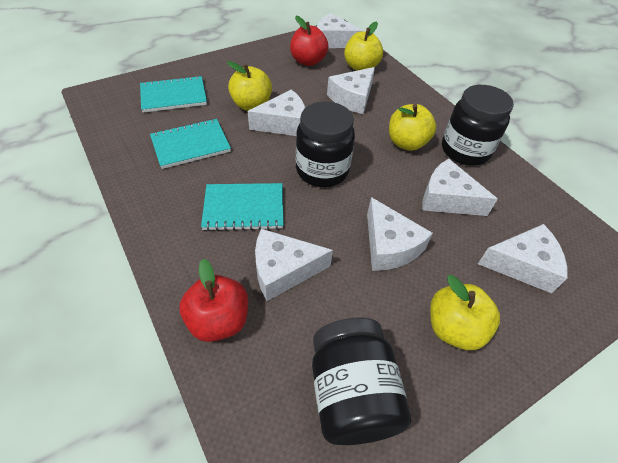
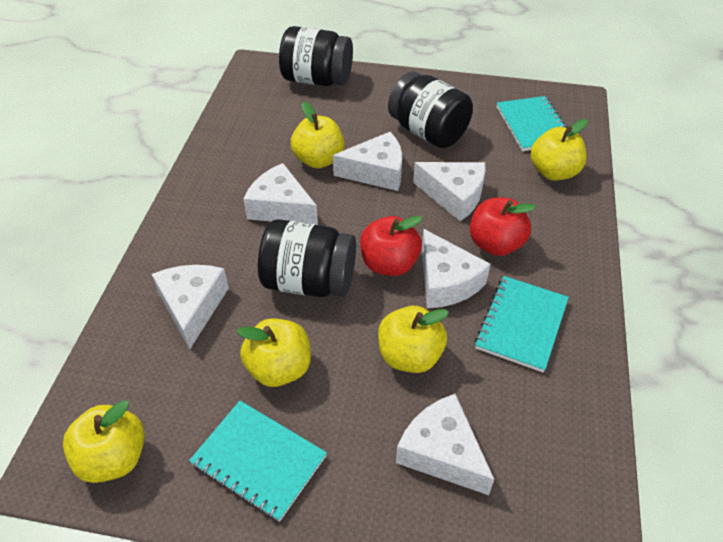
white cheese: [248,89,305,136] [255,229,333,301] [317,13,363,48] [327,67,375,114] [367,197,433,271] [422,159,497,216] [478,224,567,293] = 7 -> [152,265,229,349] [243,163,318,225] [333,132,402,191] [396,394,494,495] [413,162,486,221] [422,229,491,308] = 6
yellow apple: [227,61,272,111] [344,21,383,71] [389,104,436,151] [430,275,500,350] = 4 -> [63,400,145,483] [236,318,311,387] [291,102,344,168] [378,306,449,373] [530,119,588,181] = 5

